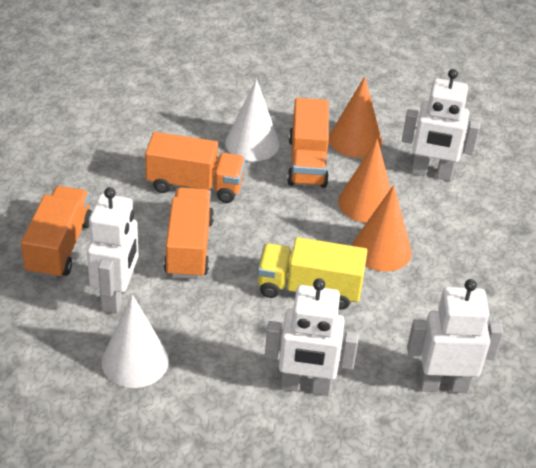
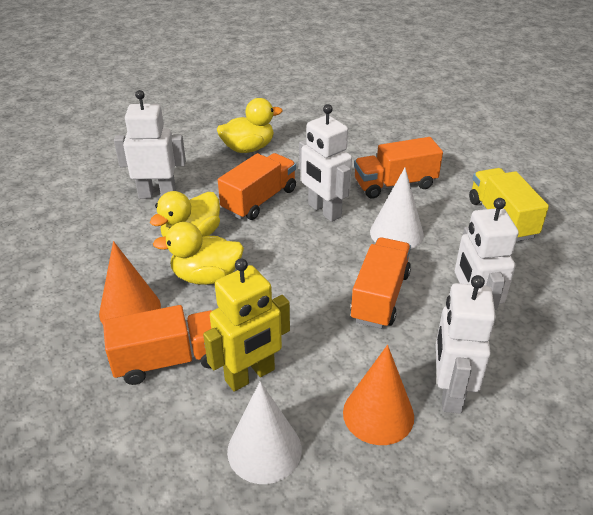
orange cone: [329,76,382,158] [338,139,391,223] [352,185,412,272] = 3 -> [99,241,161,324] [343,345,414,445] = 2
yellow duck: none = 0 -> [150,191,220,237] [153,222,244,285] [217,98,282,153] = 3
yellow robot: none = 0 -> [203,258,290,392] = 1

